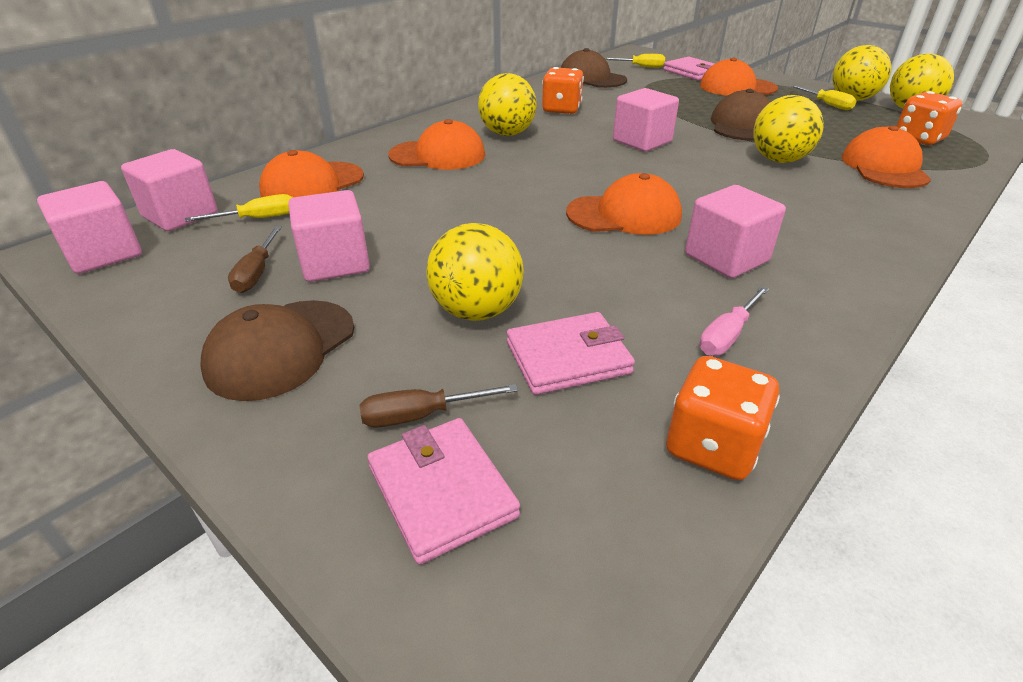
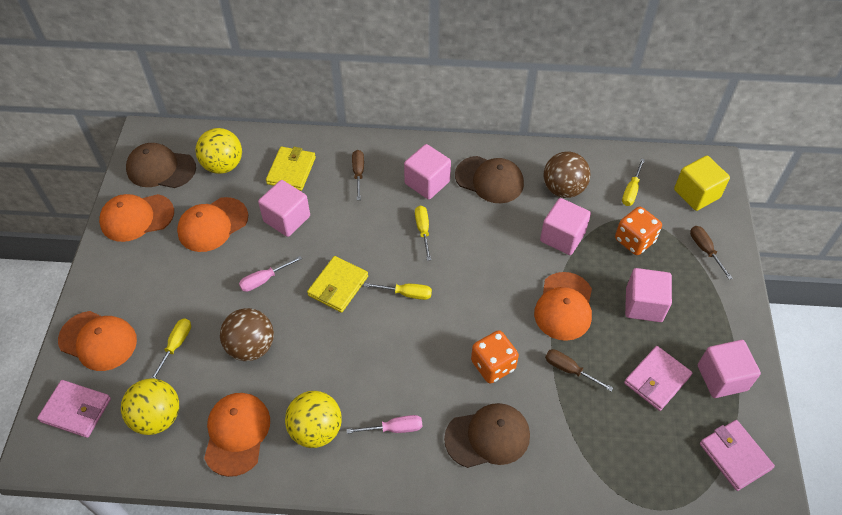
brown ball: none = 0 -> [220,308,274,361] [543,151,591,198] = 2
brown screwdriver: [228,226,282,293] [360,384,518,428] = 2 -> [352,150,364,200] [545,349,613,391] [690,226,732,279] = 3
orange dice: [542,67,584,114] [666,356,780,480] [896,91,962,145] = 3 -> [471,330,519,384] [615,206,662,255] = 2
pink screwdriver: [699,286,769,356] = 1 -> [239,256,302,292] [346,415,422,434] = 2
yellow ball: [426,223,524,321] [478,73,537,136] [753,95,824,163] [832,45,891,101] [890,53,954,109] = 5 -> [121,378,179,435] [195,128,242,174] [285,391,342,448] = 3
yellow cube: none = 0 -> [674,156,730,211] = 1
yellow screwdriver: [185,194,293,222] [605,54,665,68] [791,85,856,110] = 3 -> [151,319,191,379] [364,283,432,300] [415,206,431,261] [622,158,645,206] = 4
yellow wallet: none = 0 -> [266,147,316,191] [307,256,368,313] = 2

